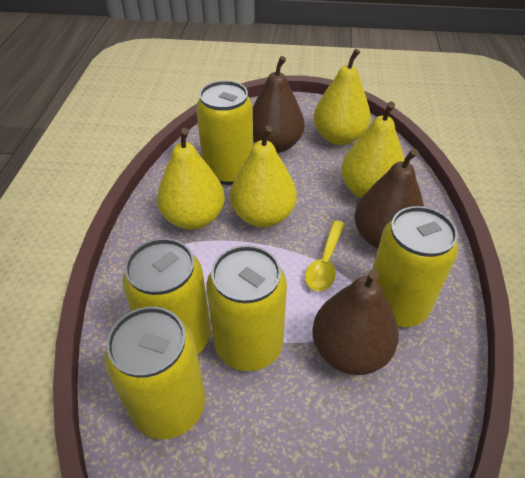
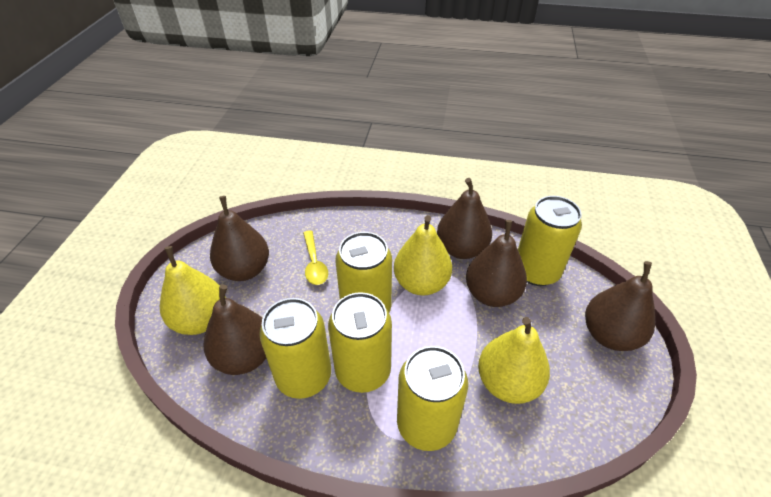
brown pear: [253,56,304,153] [312,269,399,375] [354,148,424,249] = 3 -> [204,285,266,375] [210,196,269,281] [437,178,492,259] [466,220,527,307] [585,261,655,351] = 5
yellow pear: [157,128,225,230] [230,125,297,228] [314,49,371,145] [341,102,404,198] = 4 -> [160,246,226,335] [394,215,452,296] [478,317,550,404] = 3

